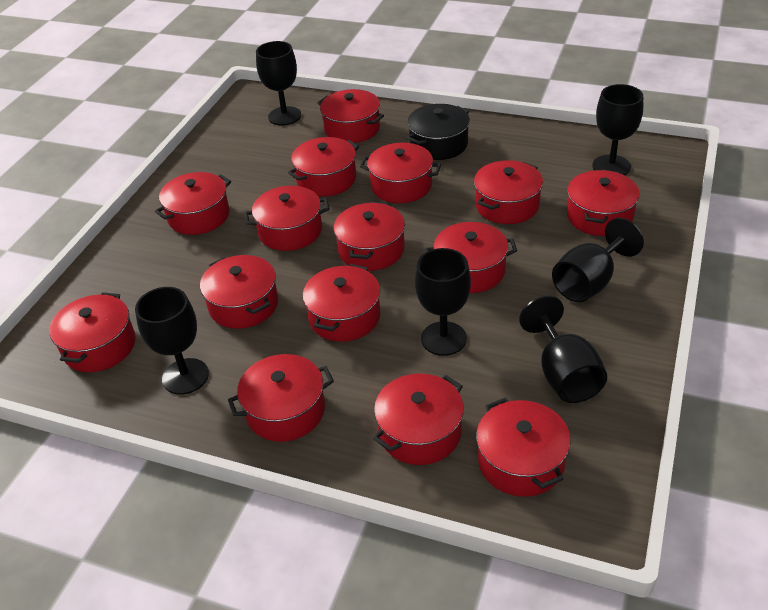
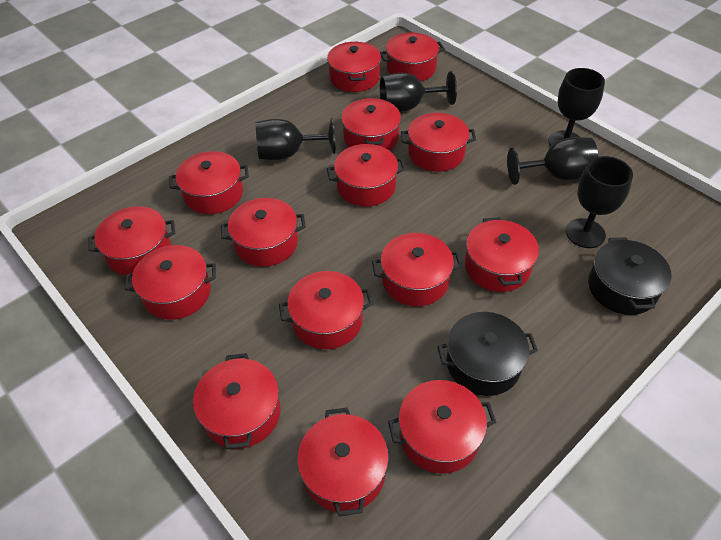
black goblet: [135,287,209,395] [256,41,301,125] [415,248,471,356] [519,296,607,403] [552,218,644,302] [592,84,643,175] = 6 -> [256,118,335,160] [380,71,457,112] [507,137,598,185] [548,68,605,146] [566,156,633,248] = 5
black pot: [407,104,470,160] = 1 -> [437,312,538,396] [588,237,672,315] = 2

